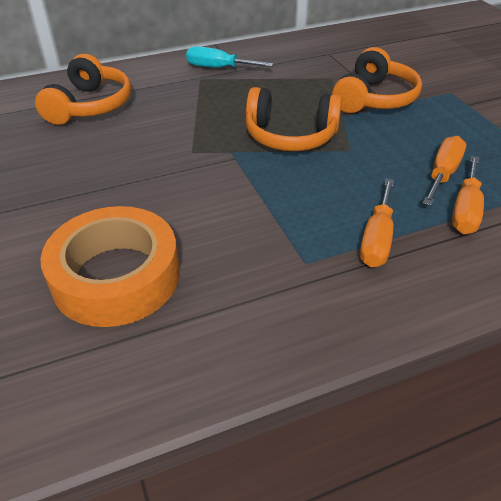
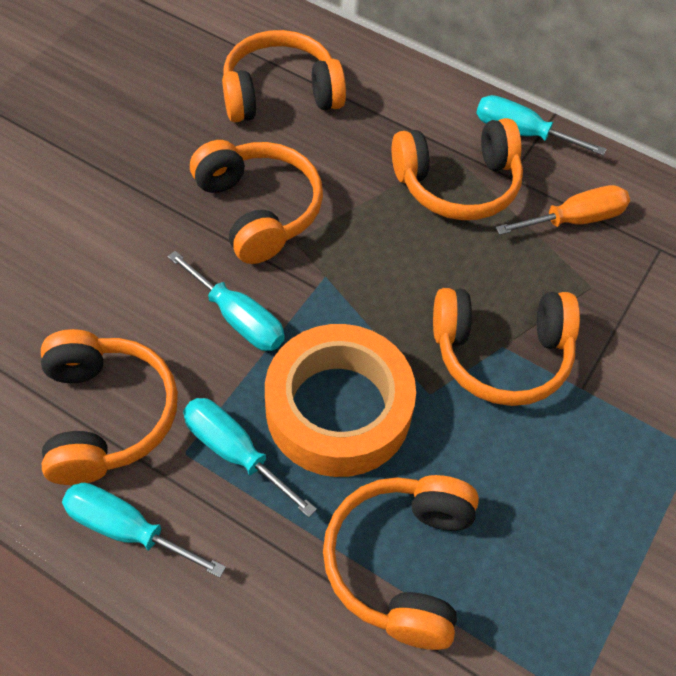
orange headphones: [35,54,131,125] [246,87,342,151] [332,47,422,113] = 3 -> [41,329,178,485] [190,140,323,264] [222,30,346,122] [323,475,479,650] [392,118,523,220] [433,288,580,406] = 6
orange screwdriver: [360,179,394,267] [423,136,466,206] [452,156,484,234] = 3 -> [496,185,630,235] = 1
turquoise screwdriver: [186,46,273,68] = 1 -> [62,483,226,578] [168,251,285,351] [183,398,317,517] [476,95,607,156] = 4

